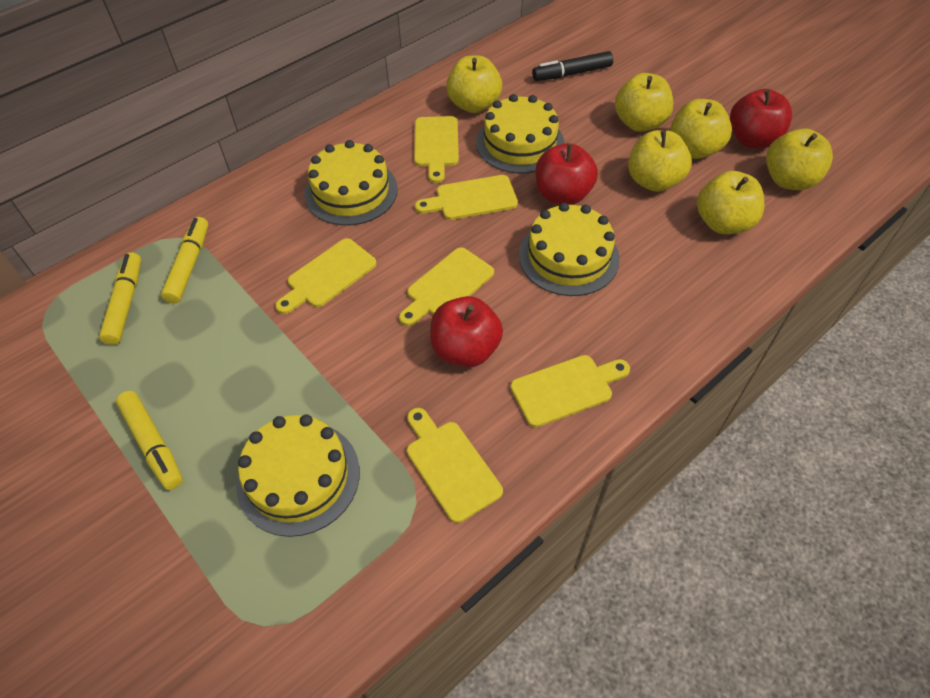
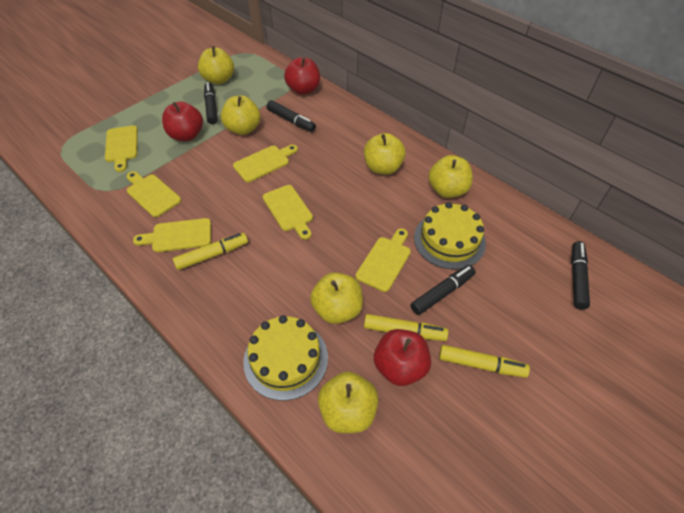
black marker: [532,51,613,81] = 1 -> [204,82,218,124] [267,100,316,132] [411,265,475,315] [571,241,590,310] = 4
yellow cake: [236,414,360,537] [304,140,398,226] [476,94,564,174] [519,203,620,296] = 4 -> [243,315,328,401] [414,202,486,270] = 2

